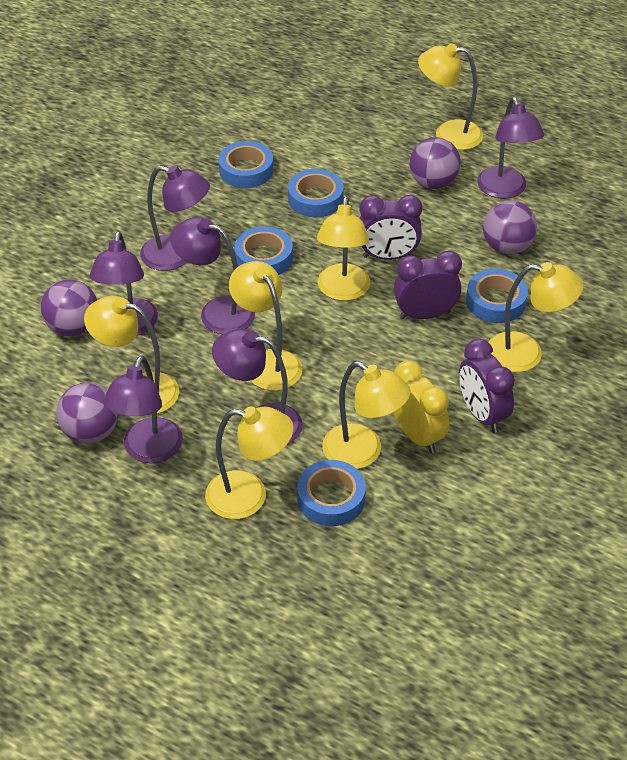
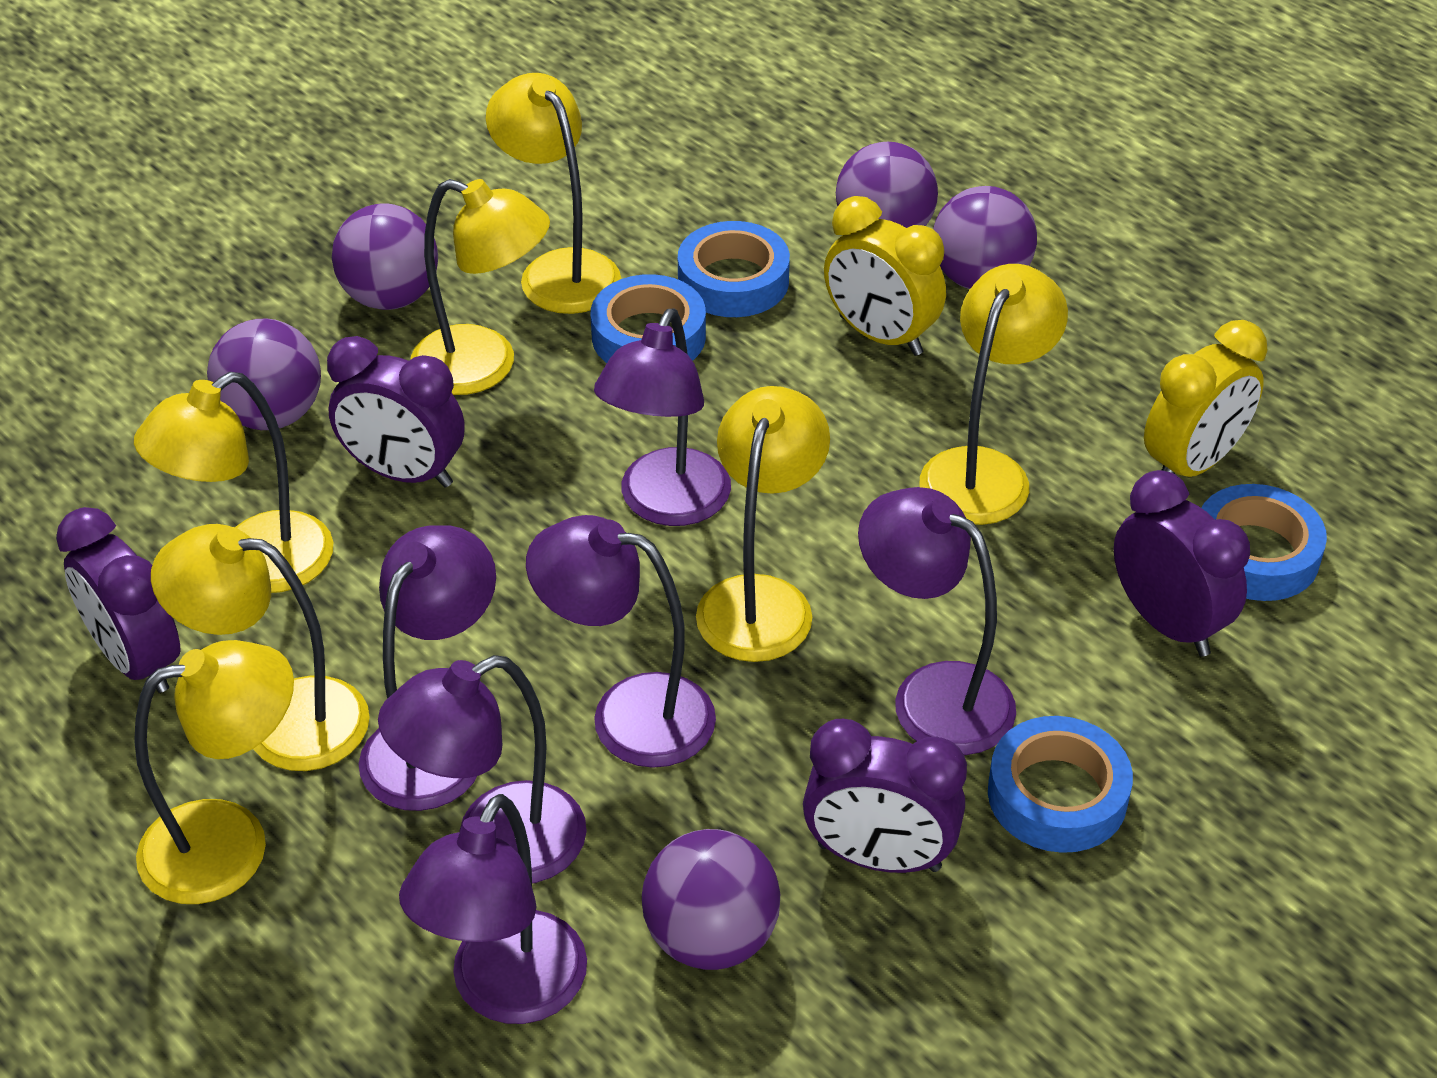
blue tape: [219,141,273,188] [234,226,293,275] [288,169,344,217] [297,460,366,526] [466,269,528,323] = 5 -> [591,274,706,363] [678,221,790,317] [988,716,1133,853] [1201,484,1327,601] = 4
purple ball: [41,279,97,336] [57,383,118,444] [410,137,461,189] [483,200,537,254] = 4 -> [207,318,321,430] [332,203,438,310] [642,829,780,970] [836,142,938,228] [933,186,1037,289] = 5
purple clock: [359,195,423,260] [394,251,462,319] [459,339,515,433] = 3 -> [56,507,181,693] [327,336,465,488] [803,719,967,873] [1114,470,1250,657] = 4
yellow clock: [393,360,450,453] = 1 -> [824,196,946,356] [1144,320,1268,477] = 2

